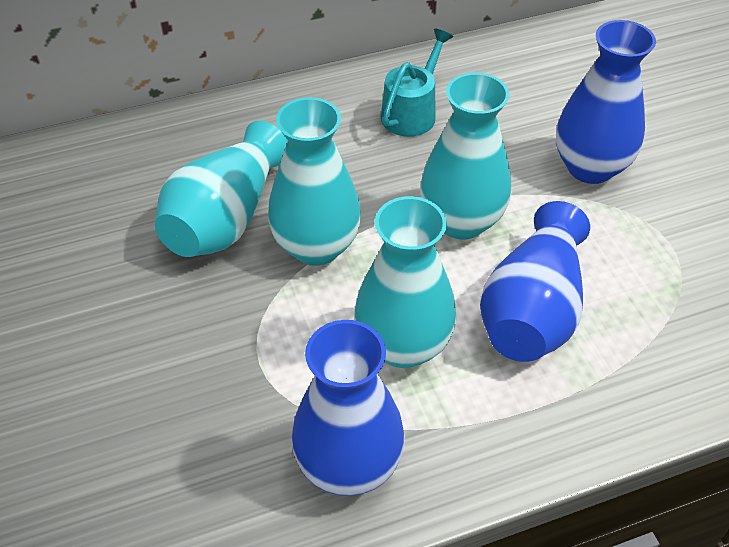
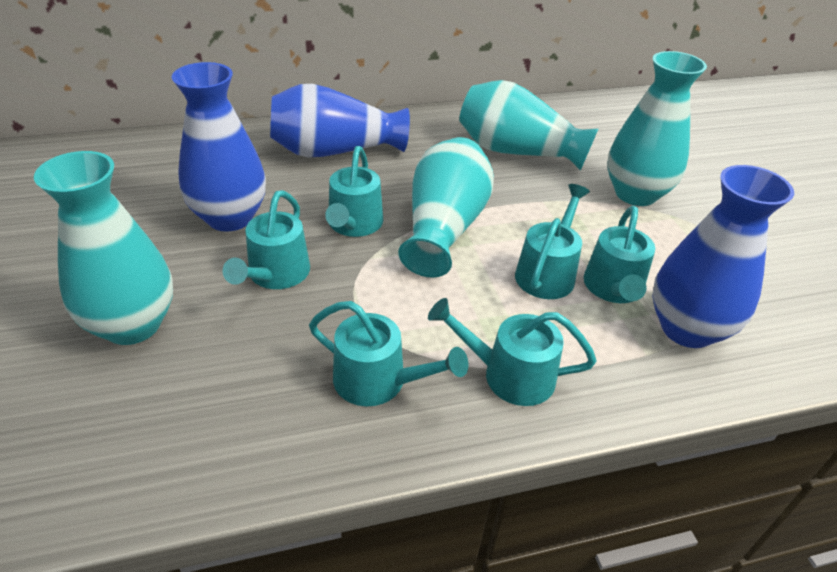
turquoise watering can: [381,29,453,137] = 1 -> [223,190,310,289] [309,301,468,407] [325,146,383,237] [428,298,597,406] [515,184,590,299] [584,206,655,303] = 6

